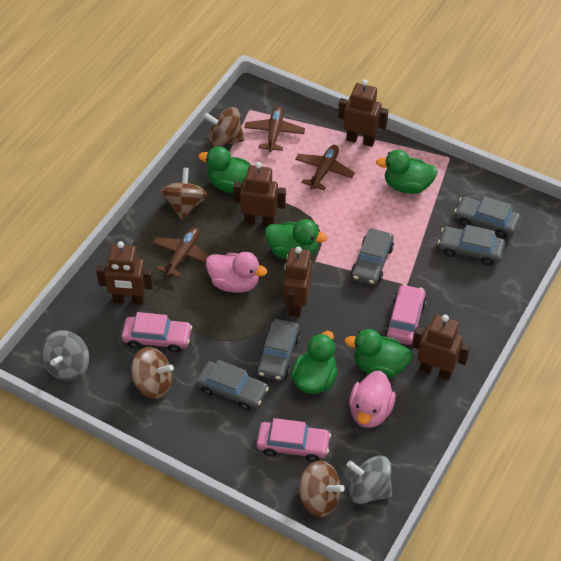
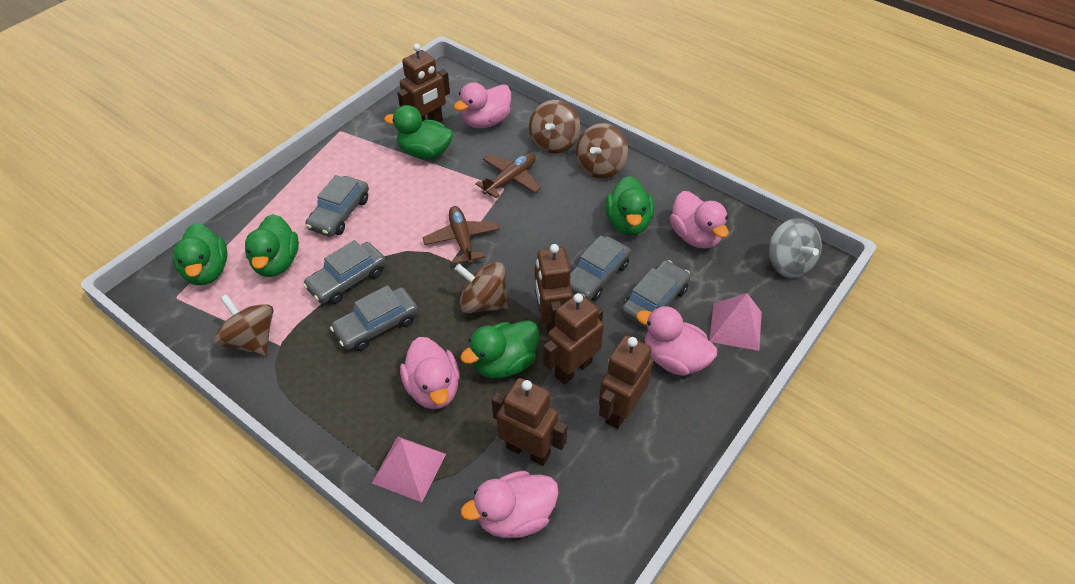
brown plane: [153,227,210,278] [244,106,305,152] [295,145,355,190] = 3 -> [422,206,500,264] [475,153,541,198] = 2
grey spinning top: [41,330,89,381] [347,455,392,504] = 2 -> [768,218,822,278] = 1
pink car: [122,312,192,353] [257,418,331,462] [385,284,426,345] = 3 -> none = 0
pink duck: [206,252,267,293] [349,371,396,428] = 2 -> [400,337,460,409] [454,82,511,129] [461,471,559,538] [636,306,717,376] [670,191,729,249] = 5
pink pyramid: none = 0 -> [372,436,446,502] [709,293,762,351] = 2

